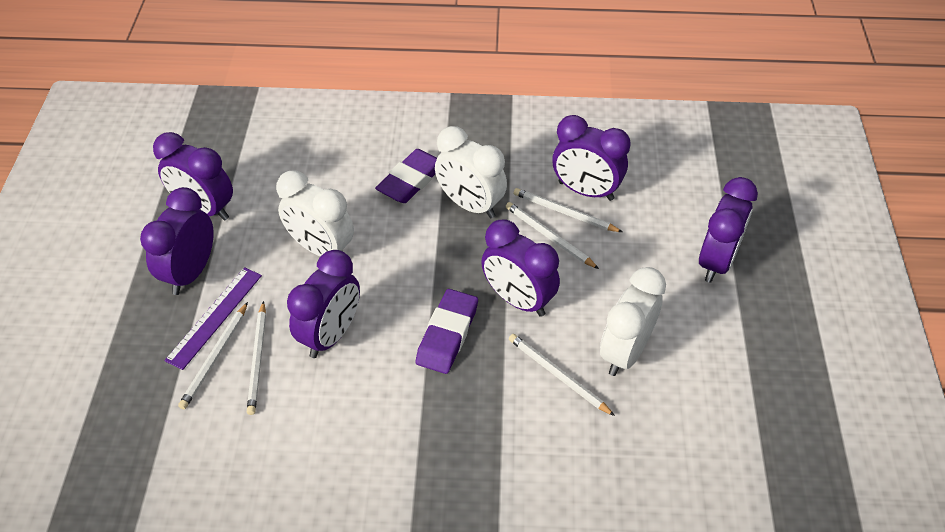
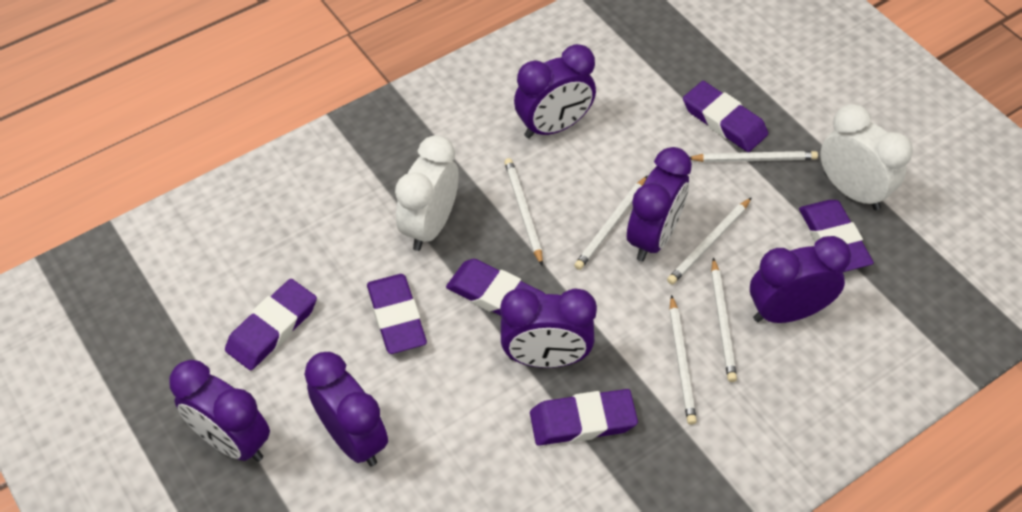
purple eraser: [375,149,437,203] [416,289,478,374] = 2 -> [225,279,317,370] [367,274,427,354] [446,259,545,316] [530,389,638,446] [683,81,768,152] [799,200,874,272] = 6
purple ruler: [164,267,262,370] = 1 -> none = 0
white clock: [276,170,354,256] [435,126,507,218] [600,267,666,376] = 3 -> [395,135,458,251] [820,104,913,210] = 2
white pencil: [178,302,248,409] [247,301,266,415] [506,202,599,269] [509,334,615,416] [514,188,622,232] = 5 -> [504,158,543,266] [574,176,647,270] [667,197,752,284] [670,295,697,425] [690,151,818,162] [711,258,737,382] = 6

